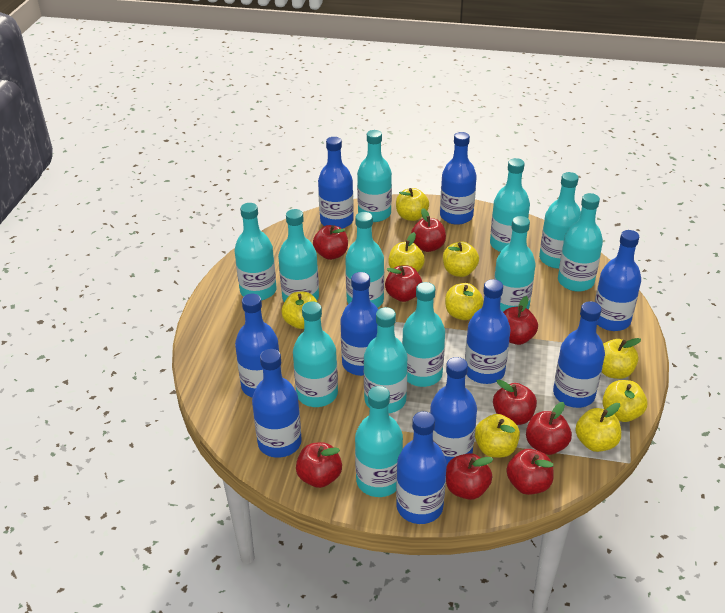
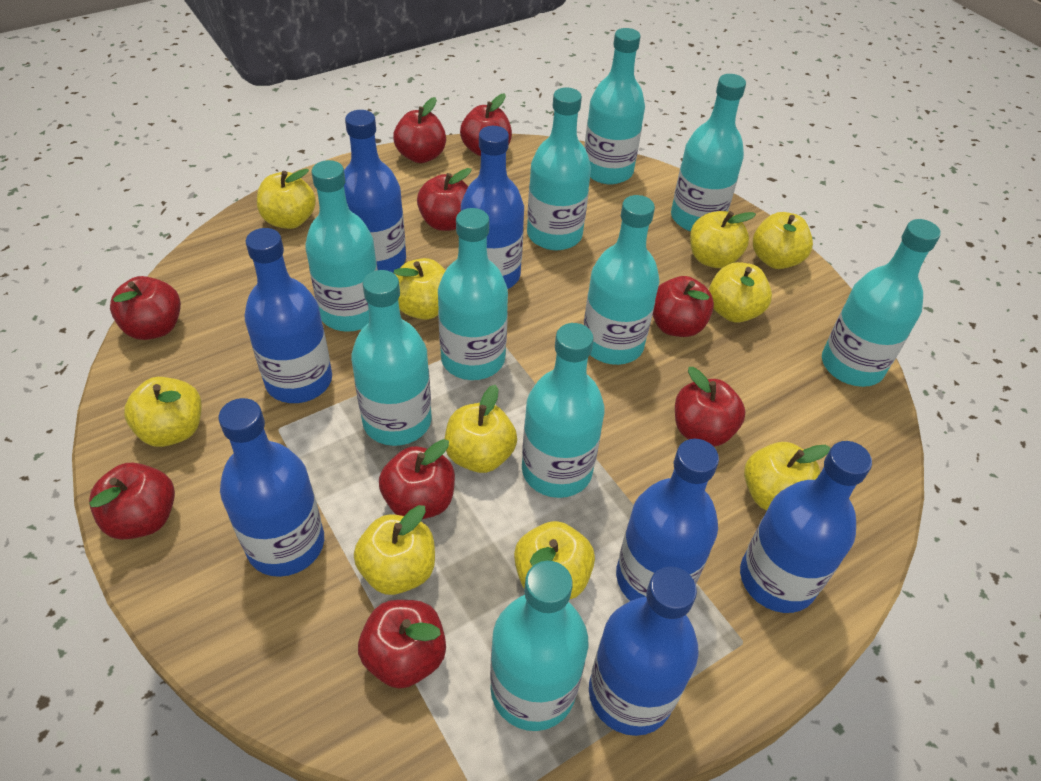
blue bottle: [235,294,282,397] [252,349,302,458] [318,137,354,229] [341,272,378,376] [396,411,447,524] [430,357,477,464] [440,132,477,225] [465,279,511,384] [553,301,605,408] [595,230,641,331] = 10 -> [219,398,324,577] [245,228,332,403] [344,110,406,273] [461,126,524,289] [589,566,699,736] [616,439,719,601] [740,441,872,613] = 7
turquoise bottle: [235,203,276,301] [278,209,319,302] [293,301,338,407] [345,212,384,308] [355,386,403,497] [357,130,392,222] [364,307,407,413] [402,282,445,387] [490,158,530,252] [494,216,536,312] [539,172,581,269] [558,193,603,292] = 12 -> [305,160,378,332] [351,270,432,446] [438,208,508,380] [490,561,588,731] [522,323,605,498] [527,87,591,250] [584,28,645,184] [584,195,659,365] [671,74,746,232] [822,219,941,387] = 10
yellow apple: [282,292,318,329] [388,232,425,272] [396,188,429,221] [443,242,479,277] [445,283,484,320] [475,414,520,458] [575,403,621,452] [602,338,641,379] [602,380,647,422] = 9 -> [124,377,202,447] [257,169,316,229] [354,505,435,595] [394,258,446,320] [445,385,517,473] [514,521,595,600] [690,211,756,268] [709,262,772,323] [744,442,830,510] [753,212,813,269] = 10

